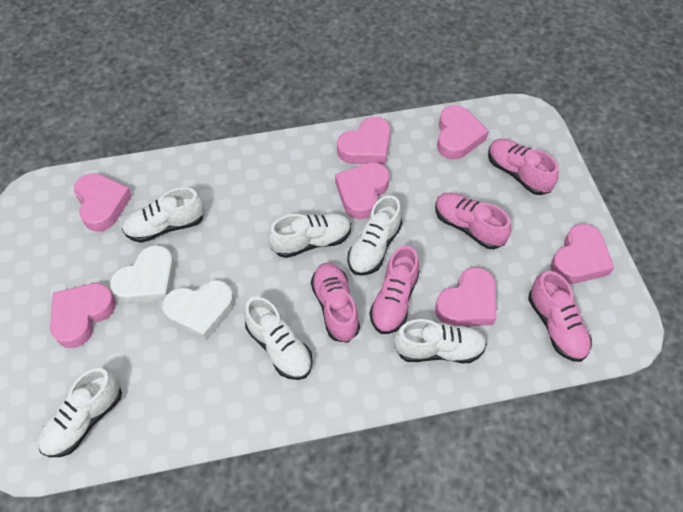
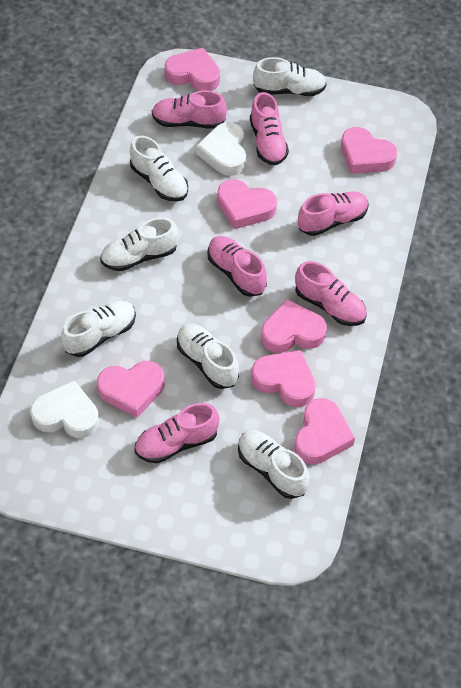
pink shoe: [311,263,360,343] [370,245,419,334] [435,193,511,249] [488,139,559,195] [528,271,592,362] = 5 -> [134,403,219,464] [152,90,227,129] [207,236,267,297] [250,92,289,165] [295,261,367,326] [298,191,369,236] = 6

